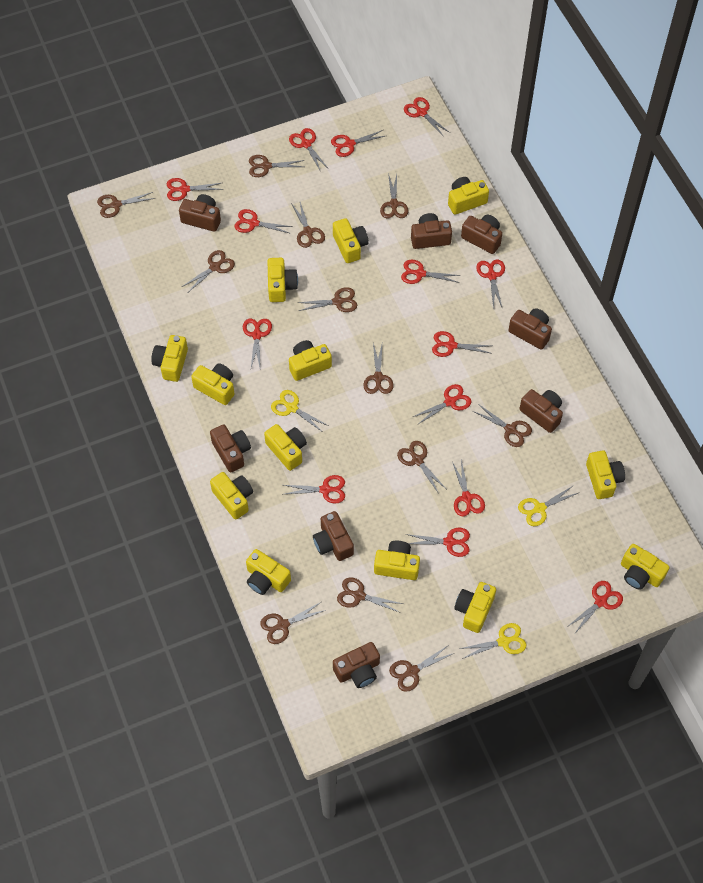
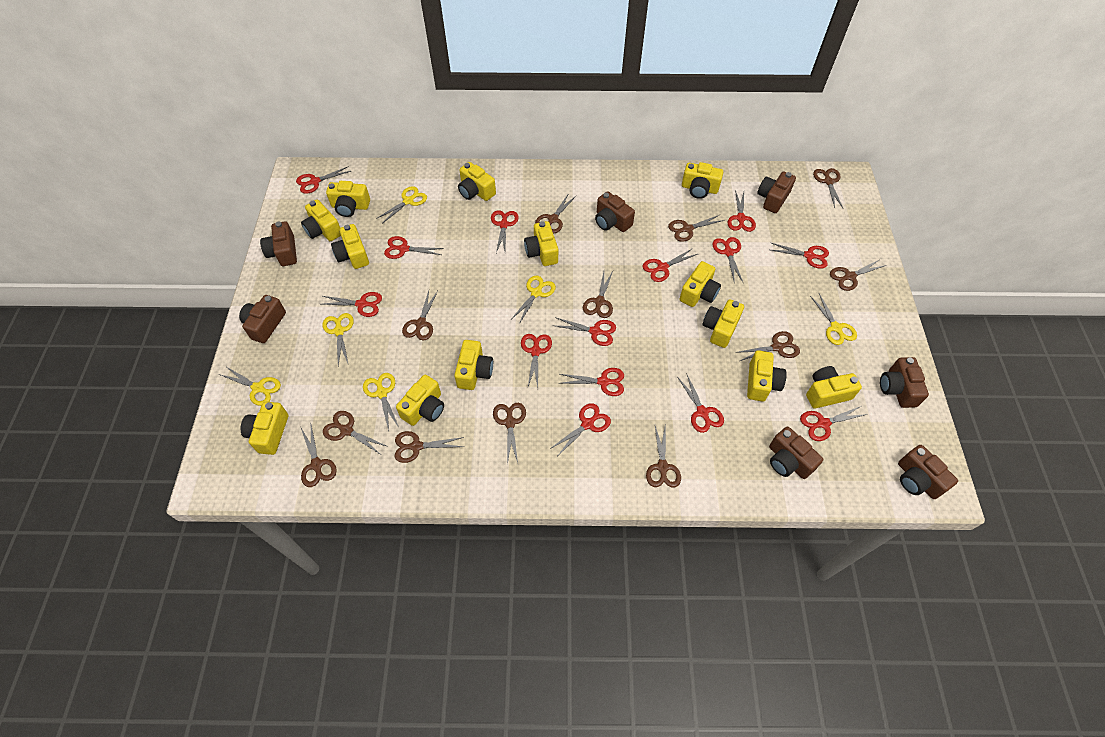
brown camera: [179,194,221,232] [210,424,251,472] [313,511,354,561] [333,642,380,688] [411,213,452,249] [461,215,502,254] [509,308,552,350] [519,389,563,433] = 8 -> [239,295,286,343] [260,221,297,266] [595,191,635,232] [757,172,796,213] [769,427,823,479] [880,357,929,408] [898,445,958,499] = 7
yellow scissors: [271,390,329,431] [459,623,526,659] [518,485,578,526] = 3 -> [219,367,281,406] [323,313,354,366] [363,373,399,431] [376,186,427,224] [512,276,556,324] [810,294,857,345] = 6

